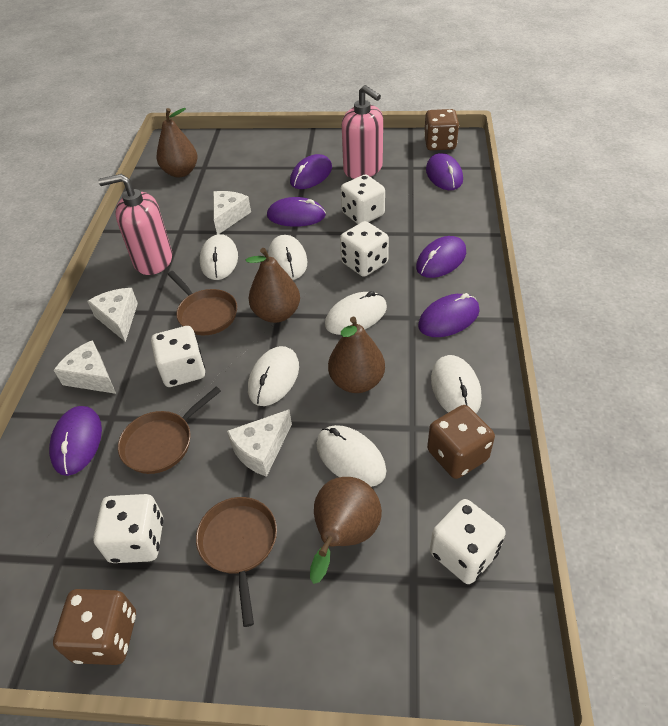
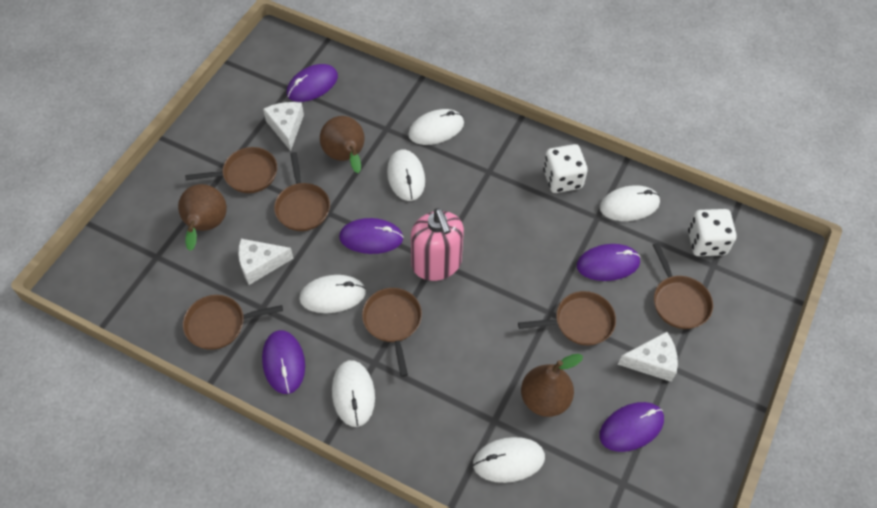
brown dice: [53,589,136,665] [424,109,459,150] [427,405,495,479] = 3 -> none = 0
brown pan: [118,387,221,474] [168,271,237,335] [196,497,277,627] = 3 -> [183,295,283,350] [185,147,277,193] [274,152,330,231] [362,288,422,377] [518,291,616,346] [653,243,713,329] = 6
brown pear: [157,108,198,177] [246,248,300,323] [310,477,382,584] [328,317,385,393] = 4 -> [178,184,227,251] [320,116,365,173] [521,354,583,417] = 3
pink soap dispenser: [98,174,172,275] [342,85,383,179] = 2 -> [411,208,464,281] = 1
purple mouse: [49,406,102,476] [267,197,326,227] [290,154,332,189] [416,236,466,278] [418,293,480,337] [426,153,463,190] = 6 -> [262,330,305,394] [287,64,338,102] [339,218,403,254] [577,244,641,281] [599,402,664,452] = 5
white cheese: [54,340,116,394] [87,288,138,342] [213,191,251,235] [227,410,292,477] = 4 -> [238,239,294,285] [263,102,304,151] [618,332,678,382] = 3
white dice: [93,494,163,563] [151,326,205,387] [340,221,389,277] [341,174,385,224] [430,499,506,584] = 5 -> [543,144,588,193] [688,209,736,256] = 2

